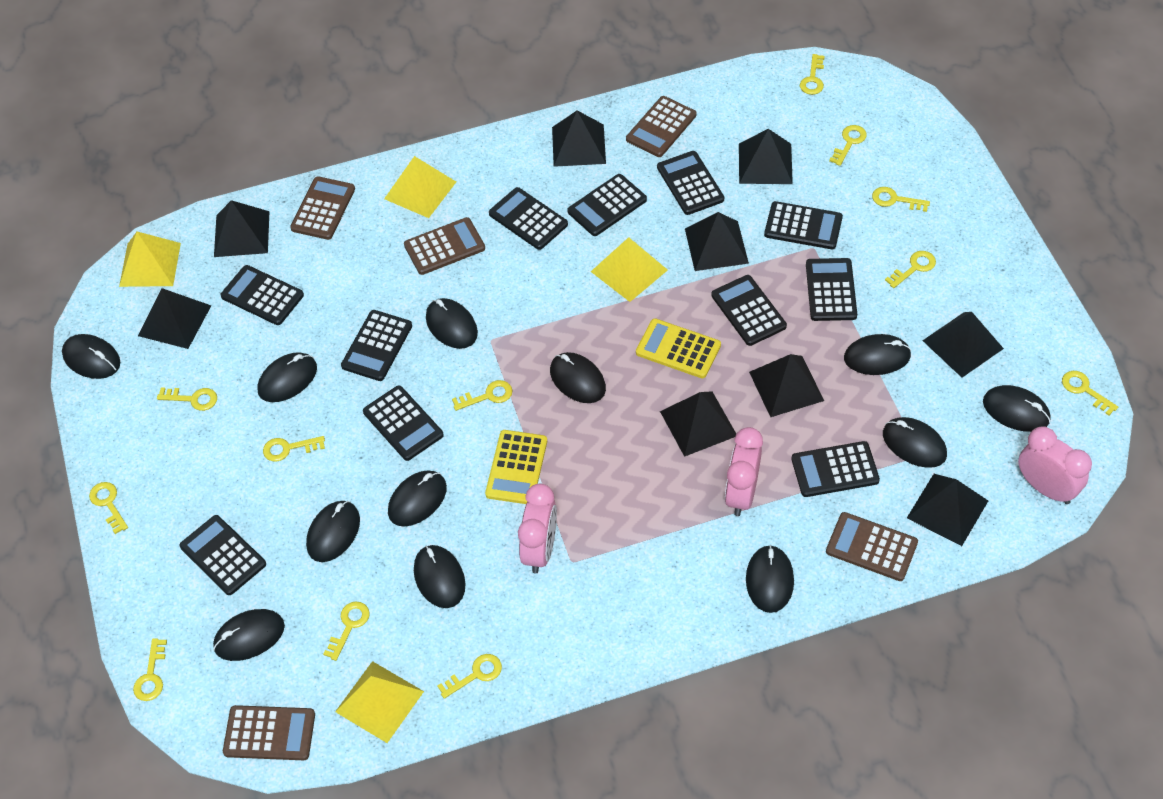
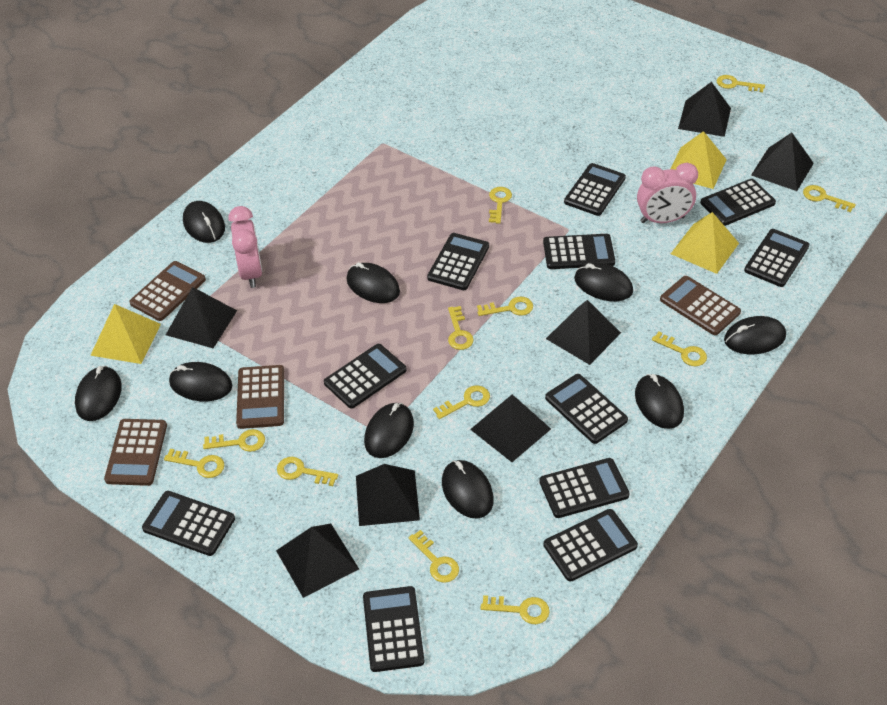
black mouse: [62,334,120,379] [213,609,285,661] [257,352,317,402] [306,501,360,562] [388,471,447,527] [414,545,466,608] [426,298,478,349] [550,352,606,403] [746,545,794,613] [844,334,911,375] [883,417,947,468] [983,385,1051,432] = 12 -> [75,366,122,421] [169,362,232,401] [183,201,225,243] [346,262,400,303] [364,403,414,458] [442,460,494,519] [574,263,633,301] [635,374,684,429] [724,316,786,354] = 9
black pyramid: [138,288,211,349] [214,200,270,257] [552,110,606,167] [660,391,736,457] [685,212,749,271] [739,129,793,184] [749,354,824,417] [907,474,988,546] [922,312,1004,377] = 9 -> [166,287,237,348] [276,524,359,598] [356,464,420,526] [470,394,551,462] [546,300,621,365] [678,82,731,137] [751,133,814,191] = 7
brown calculator: [223,705,315,760] [290,176,355,240] [404,217,485,275] [626,96,696,157] [826,512,918,581] = 5 -> [104,419,167,486] [129,261,206,321] [236,365,284,429] [660,276,741,335] = 4
pink clock: [518,483,557,573] [725,427,763,516] [1018,426,1092,504] = 3 -> [228,206,262,288] [637,163,698,223] = 2
yellow calculator: [485,430,547,504] [636,318,721,378] = 2 -> none = 0
yellow pyramid: [119,232,181,287] [335,661,424,743] [384,156,456,218] [591,237,668,302] = 4 -> [90,304,161,364] [670,131,727,189] [671,212,739,274] = 3

